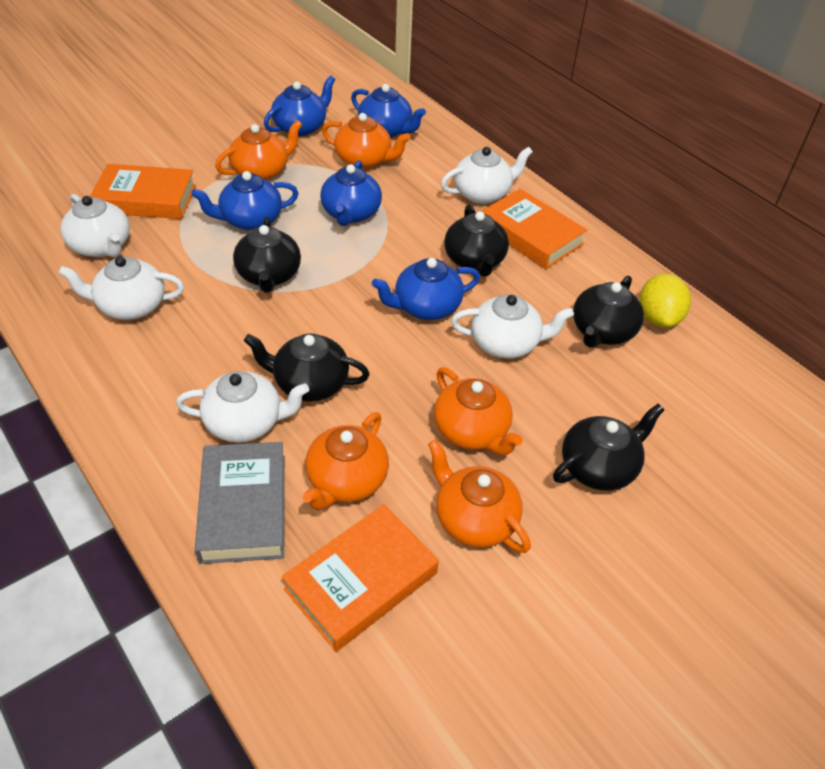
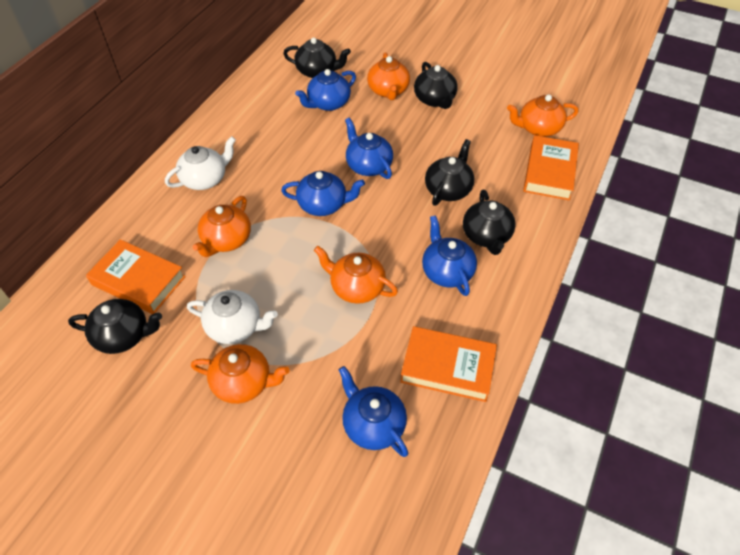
grey book: [195,442,285,564] = 1 -> none = 0
white teapot: [58,256,184,320] [61,194,130,257] [176,371,309,443] [441,147,533,204] [451,294,574,359] = 5 -> [165,136,236,190] [187,290,278,344] = 2
yellow lemon: [639,274,691,328] = 1 -> none = 0

